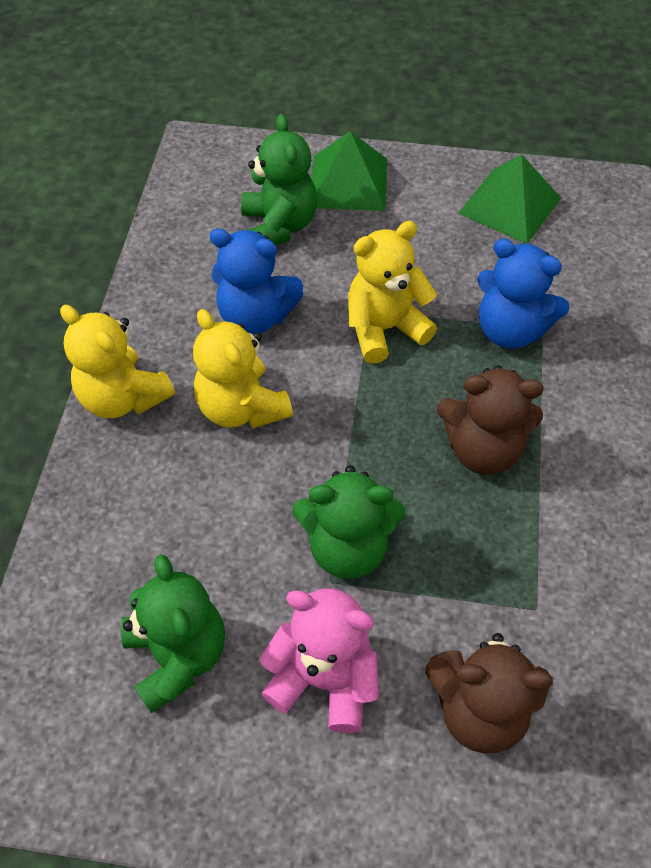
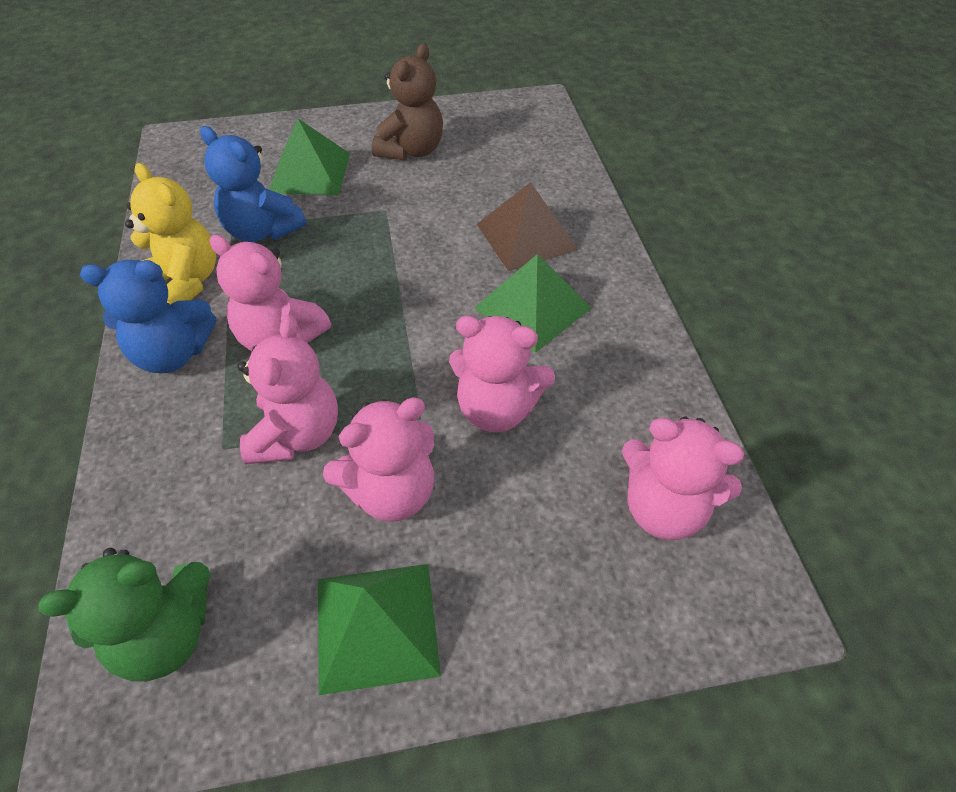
brown pyramid: none = 0 -> [477,182,578,271] = 1
brown teddy bear: [425,633,553,754] [437,365,544,475] = 2 -> [372,43,443,161] = 1
green pyramid: [312,131,387,211] [458,154,561,244] = 2 -> [269,119,350,195] [318,564,441,695] [474,254,591,353] = 3
green teddy bear: [121,554,225,713] [241,114,317,245] [293,465,405,579] = 3 -> [38,548,211,682] = 1
pink teddy bear: [259,588,379,733] = 1 -> [209,234,331,352] [238,315,338,464] [323,397,434,522] [449,316,555,432] [622,416,744,540] = 5
yellow teddy bear: [60,305,175,418] [193,309,293,429] [348,221,437,364] = 3 -> [125,163,216,304] = 1

